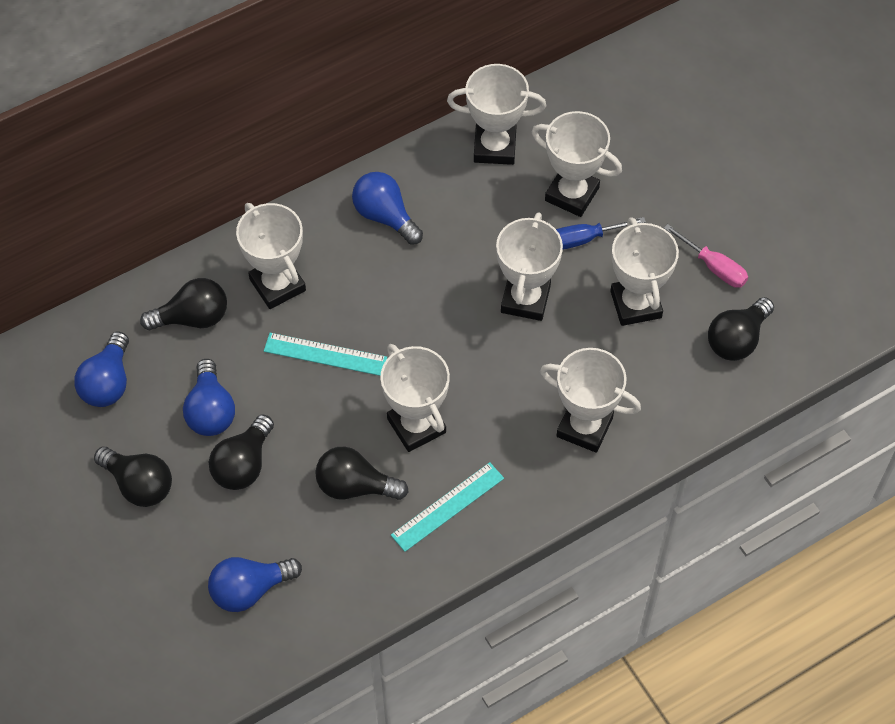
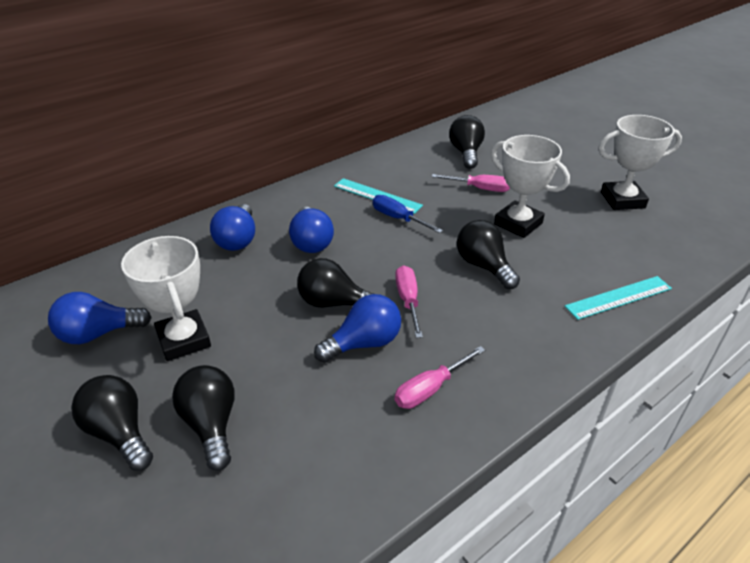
pink screwdriver: [664,224,748,288] = 1 -> [395,265,423,338] [395,346,485,409] [432,174,510,192] = 3
white trophy: [236,203,306,309] [380,344,450,452] [447,64,546,165] [496,212,563,321] [532,111,622,217] [540,348,641,453] [610,217,679,326] = 7 -> [121,236,211,361] [491,135,570,238] [598,115,682,210] = 3

